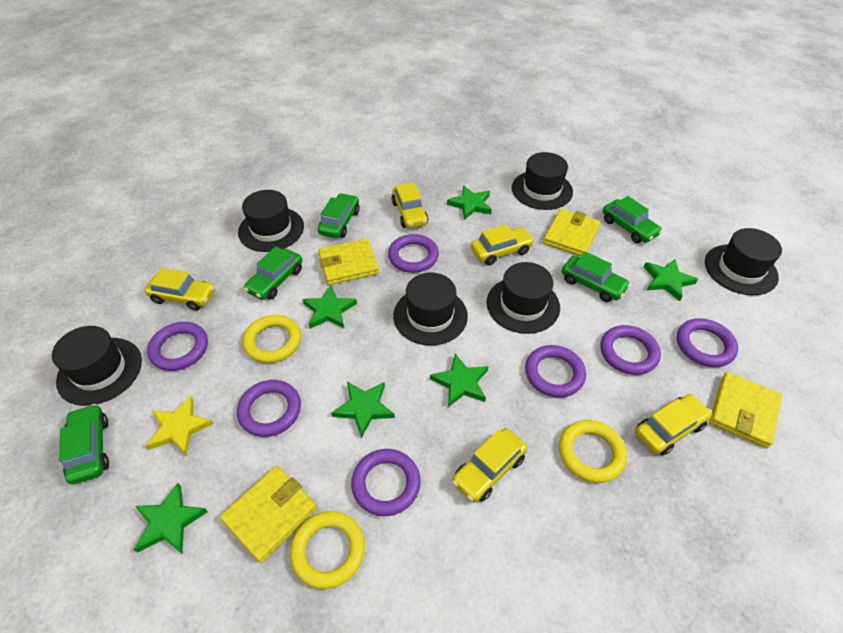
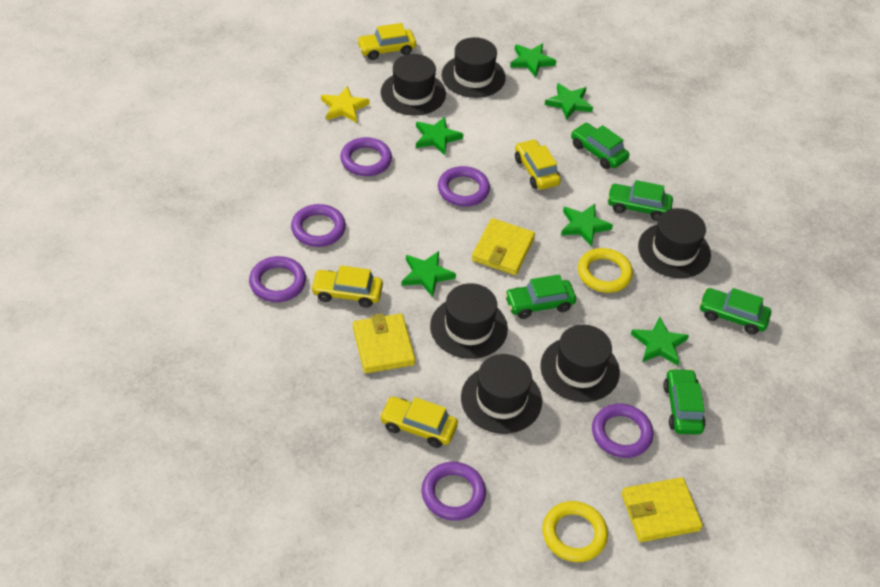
purple ring: [147,322,208,371] [237,380,301,437] [351,449,421,516] [388,234,439,273] [525,345,586,398] [600,325,661,375] [677,318,738,367] = 7 -> [249,256,306,302] [291,204,346,247] [340,137,392,176] [422,462,486,521] [438,166,490,206] [592,404,653,458] = 6
yellow car: [145,268,215,311] [392,182,428,228] [452,428,528,502] [471,224,534,265] [635,394,712,456] = 5 -> [311,265,383,308] [357,23,416,60] [379,397,458,448] [515,139,561,190] = 4
yellow ring: [243,315,301,363] [290,511,365,589] [559,420,627,483] = 3 -> [542,501,608,562] [578,248,633,293] = 2
yellow wallet: [220,466,317,563] [318,238,379,285] [543,209,600,256] [710,372,782,448] = 4 -> [353,313,415,373] [472,218,535,275] [621,477,703,542] = 3

